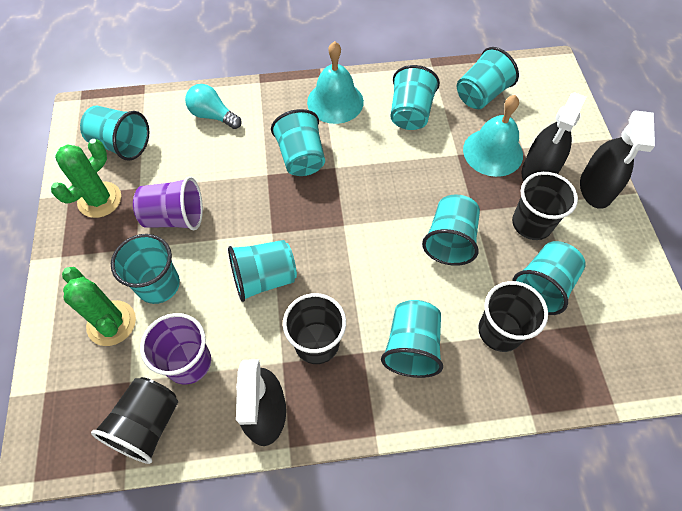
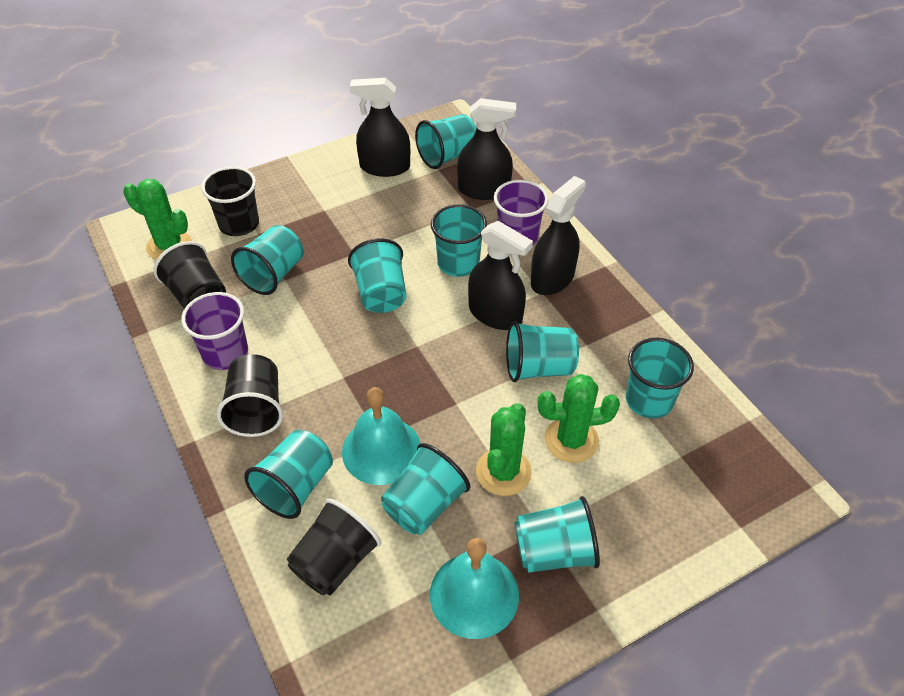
black spray bottle: [236,359,286,446] [521,92,586,181] [580,110,655,209] = 3 -> [350,78,410,177] [457,98,516,200] [468,221,533,330] [531,176,586,295] = 4
green cactus: [51,139,121,218] [62,267,136,346] = 2 -> [123,179,192,260] [476,403,532,496] [538,374,620,463] = 3
turquoise light bulb: [185,84,242,129] = 1 -> none = 0

